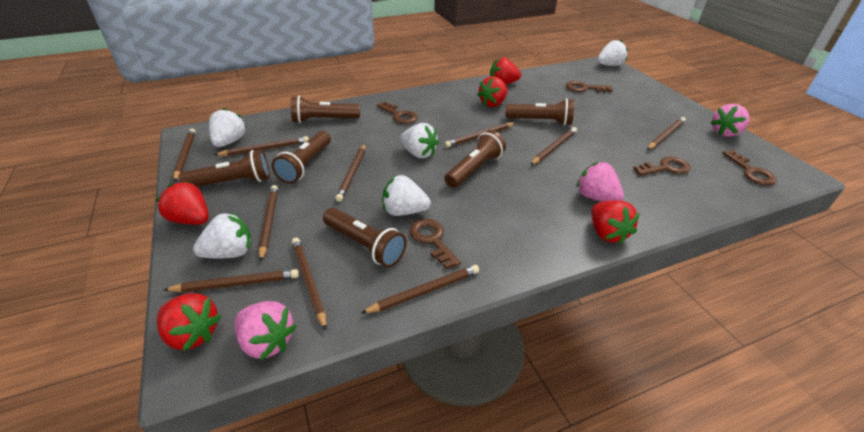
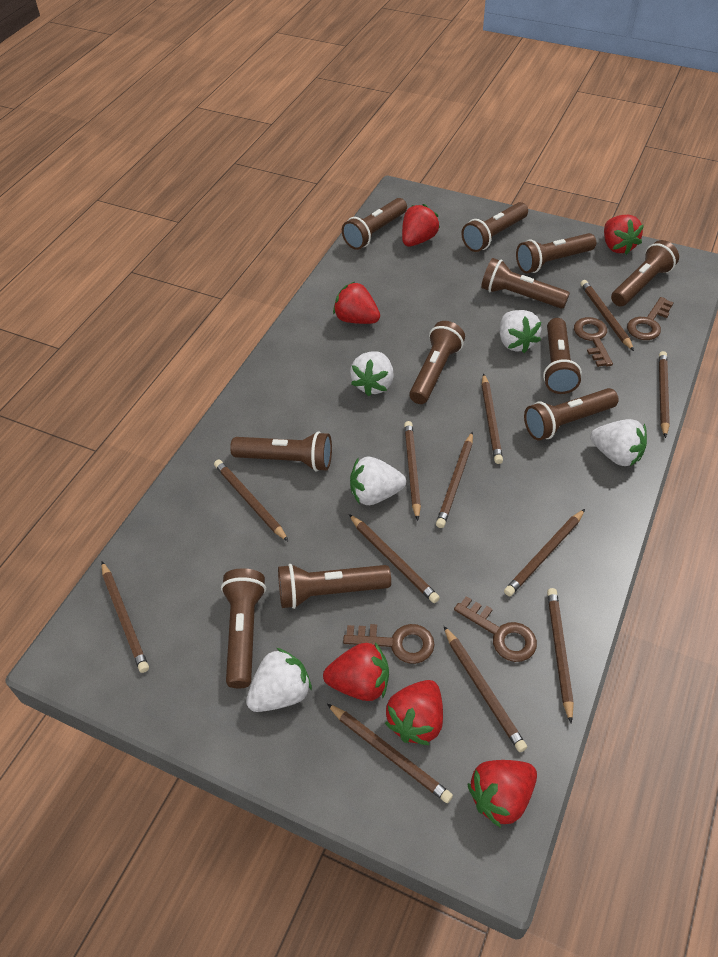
brown flashlight: [179,150,270,187] [272,131,331,184] [291,96,360,123] [323,208,406,267] [444,130,506,188] [506,98,574,126] = 6 -> [221,568,266,689] [230,431,332,472] [278,564,391,609] [342,198,407,250] [409,321,465,404] [461,202,528,252] [481,258,570,309] [516,233,596,273] [524,388,619,441] [543,318,582,394] [611,240,679,306] = 11
brown key: [376,101,418,124] [410,219,461,269] [566,81,613,92] [633,157,691,176] [722,150,777,185] = 5 -> [343,624,434,664] [454,596,537,662] [574,317,613,367] [627,297,674,340] = 4
brown pencil: [164,269,299,292] [173,129,196,182] [215,136,309,156] [258,185,278,262] [292,238,327,330] [335,144,365,202] [361,265,479,314] [445,122,515,148] [530,127,577,165] [647,117,686,150] = 10 -> [101,562,149,673] [214,460,289,542] [327,704,453,803] [349,514,440,603] [404,421,421,521] [436,431,473,528] [444,626,527,752] [482,373,503,464] [504,509,585,596] [547,588,574,724] [580,280,634,351] [659,351,670,438] = 12
pink strawberry: [235,301,297,361] [576,162,624,202] [710,104,750,137] = 3 -> none = 0
red strawberry: [156,181,209,225] [157,293,221,352] [477,76,508,107] [490,57,521,84] [592,200,640,245] = 5 -> [323,643,389,701] [333,282,380,324] [385,680,443,745] [402,204,440,246] [468,760,537,828] [604,215,644,255] = 6

